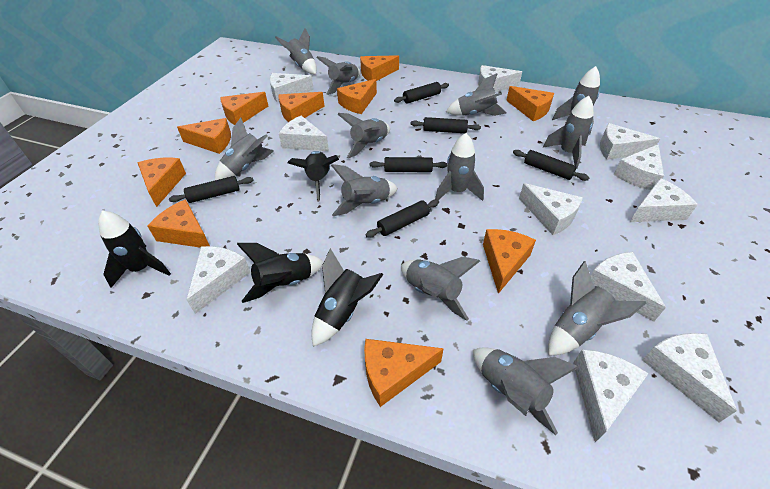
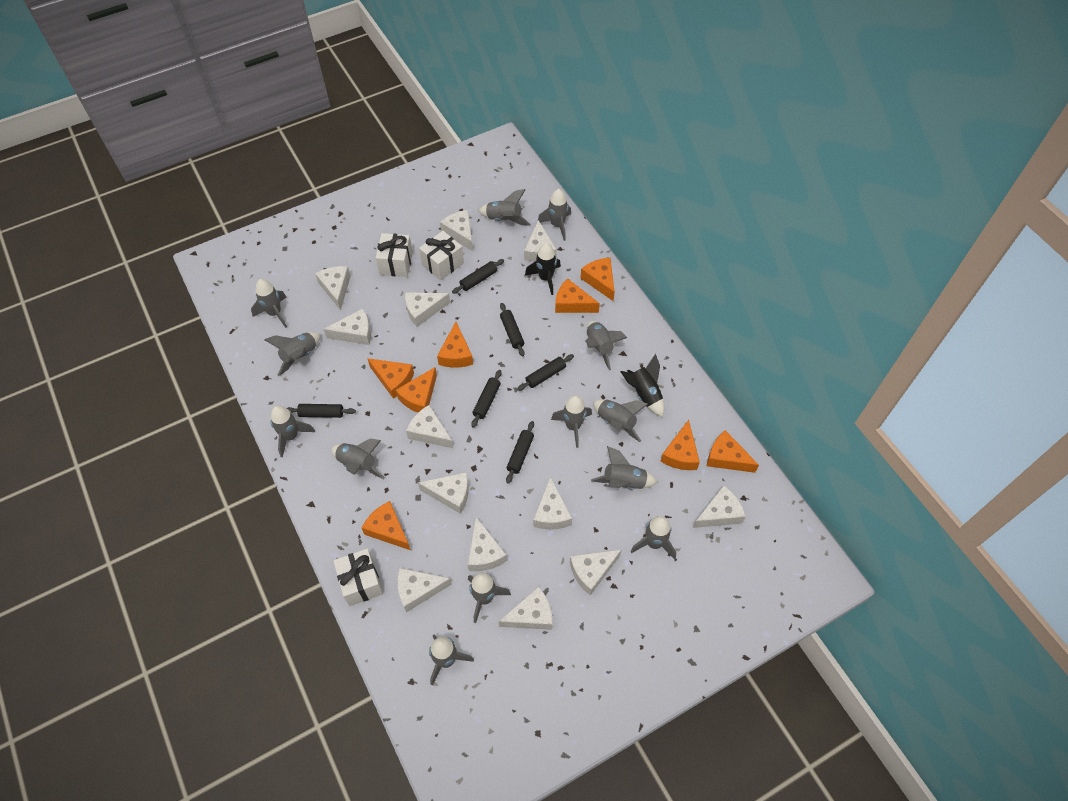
black rocket: [98,211,171,288] [237,243,324,303] [288,151,339,202] [311,248,383,347] = 4 -> [525,243,561,295] [621,354,664,417] = 2
grey rocket: [215,118,274,180] [275,28,317,74] [316,56,360,95] [331,164,398,216] [337,113,390,158] [401,257,480,321] [435,133,484,201] [446,73,507,116] [473,347,579,435] [543,96,593,169] [548,261,646,356] [552,66,600,135] = 12 -> [251,279,287,328] [264,332,321,376] [271,406,315,457] [331,438,385,479] [429,634,474,686] [468,573,511,623] [479,189,531,226] [538,189,571,241] [551,395,592,448] [586,321,628,370] [591,446,658,489] [593,399,648,442] [631,516,676,560] = 13
orange cheese: [138,158,186,207] [148,199,210,248] [177,118,231,154] [220,92,268,125] [279,92,324,122] [337,79,377,114] [360,55,399,81] [364,339,444,407] [483,229,536,294] [506,86,554,121] = 10 -> [362,501,411,550] [367,358,414,399] [396,367,437,412] [437,322,473,368] [555,279,600,313] [581,258,615,301] [660,420,700,470] [707,430,759,473] = 8
white cheese: [186,246,251,314] [270,73,314,102] [279,116,329,151] [478,65,522,92] [519,183,583,235] [573,349,649,442] [591,252,666,322] [600,123,660,160] [613,145,664,190] [630,178,698,222] [642,333,737,422] = 11 -> [315,266,351,310] [323,309,371,345] [397,568,452,612] [405,292,450,327] [406,405,454,448] [418,472,469,514] [440,210,473,251] [468,517,507,571] [498,586,553,630] [524,220,557,262] [533,476,572,530] [570,550,621,595] [693,485,746,528] = 13
white gift: none = 0 -> [333,548,383,606] [376,233,413,277] [419,231,464,281] = 3

